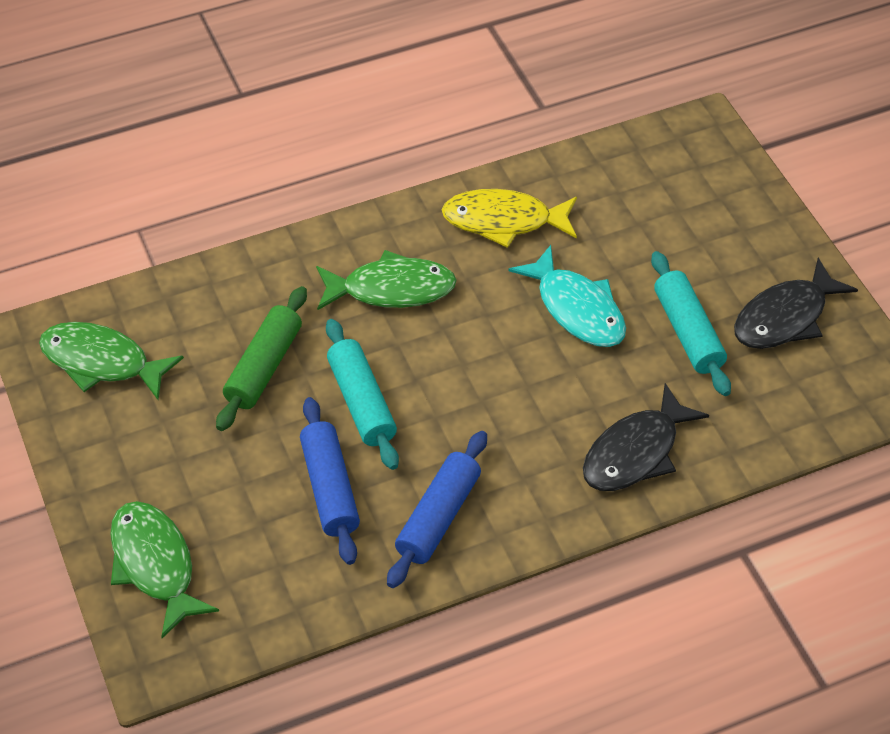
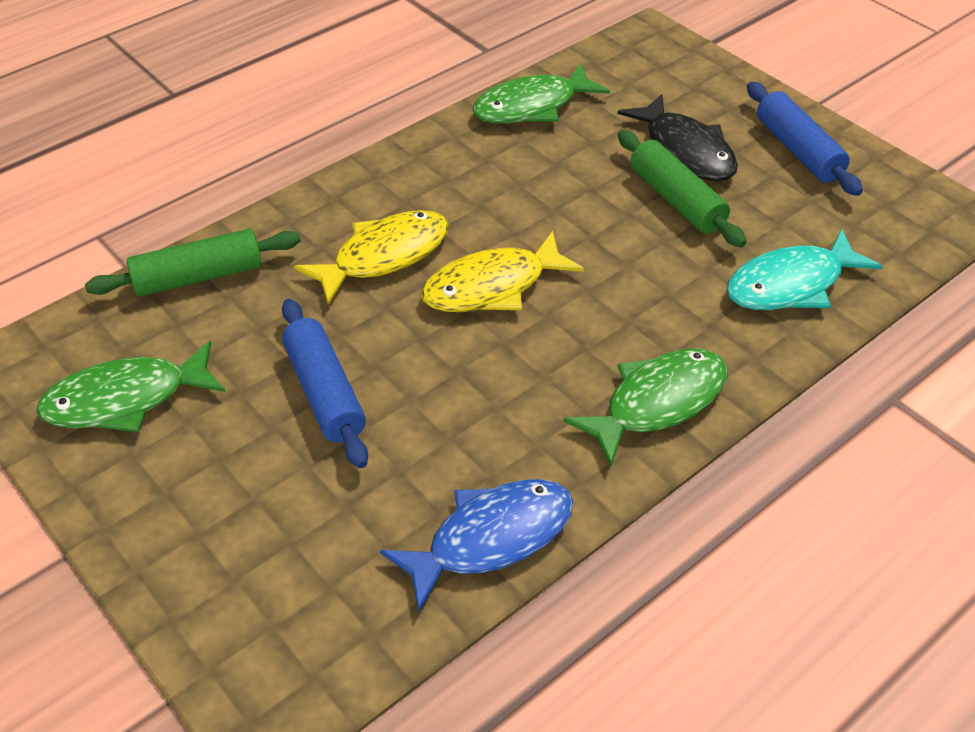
black fish: [583,383,709,491] [734,258,858,349] = 2 -> [618,94,738,181] = 1
blue fish: none = 0 -> [380,479,574,612] = 1
green rolling pin: [216,286,307,431] = 1 -> [85,229,301,296] [618,130,747,247] = 2
turquoise rolling pin: [326,319,399,470] [651,251,731,396] = 2 -> none = 0
yellow fish: [442,189,577,248] = 1 -> [294,210,449,305] [421,231,584,312] = 2

